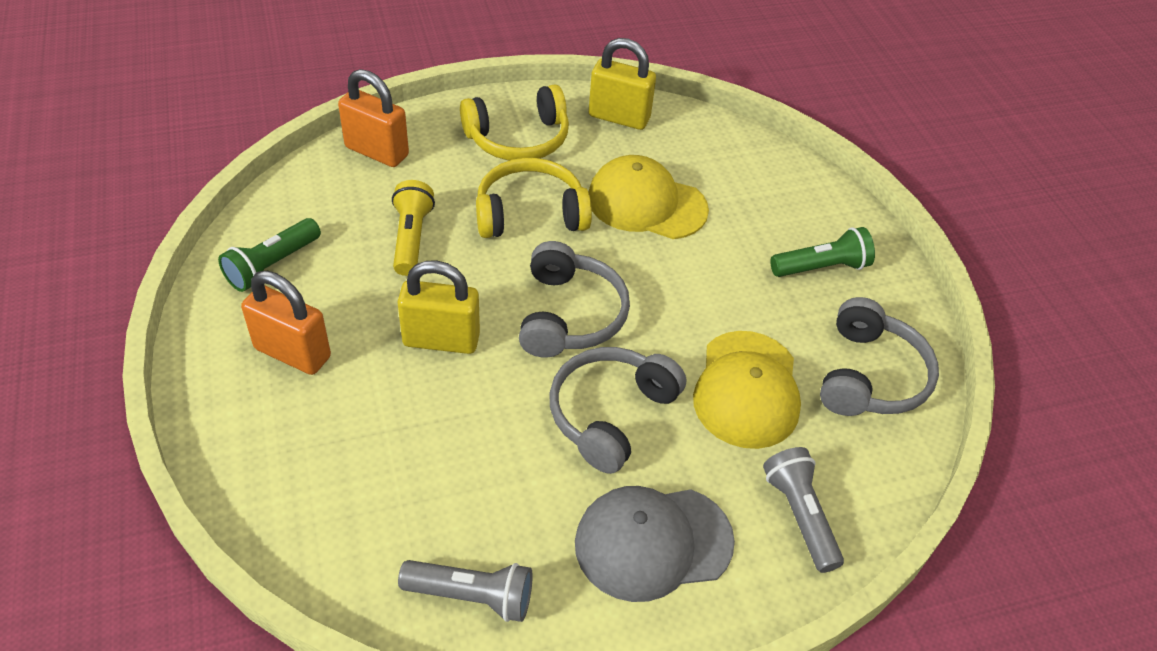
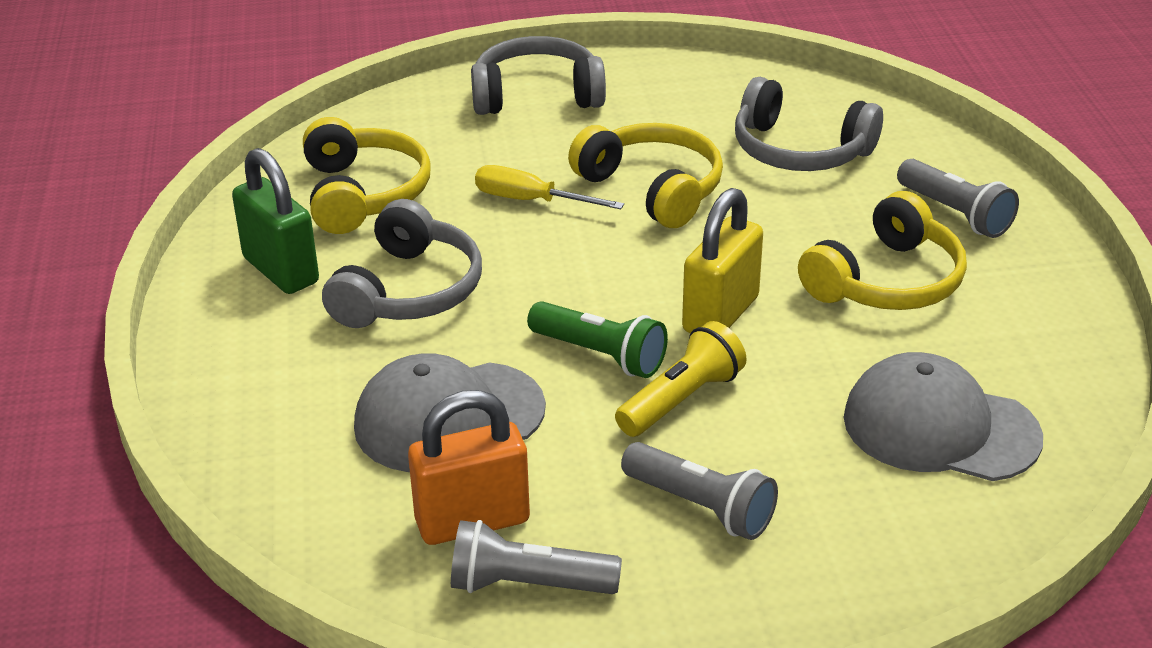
green flashlight: [218,218,321,292] [770,227,875,277] = 2 -> [527,301,668,378] = 1
green padlock: none = 0 -> [232,148,319,294] = 1
grey cap: [575,486,735,602] = 1 -> [354,353,546,472] [844,352,1043,481] = 2
grey flashlight: [398,560,532,622] [763,447,844,573] = 2 -> [451,520,622,594] [621,442,778,540] [897,159,1019,238] = 3
orange padlock: [241,271,331,375] [338,69,409,167] = 2 -> [408,390,530,545] = 1
yellow cap: [589,155,709,239] [693,331,801,449] = 2 -> none = 0
yellow headphones: [460,85,569,160] [476,158,592,238] = 2 -> [303,117,431,234] [568,123,723,228] [798,191,967,310] = 3
yellow padlock: [397,260,480,354] [589,38,656,130] = 2 -> [682,188,763,333] = 1
yellow screwdriver: none = 0 -> [475,165,624,209] = 1

